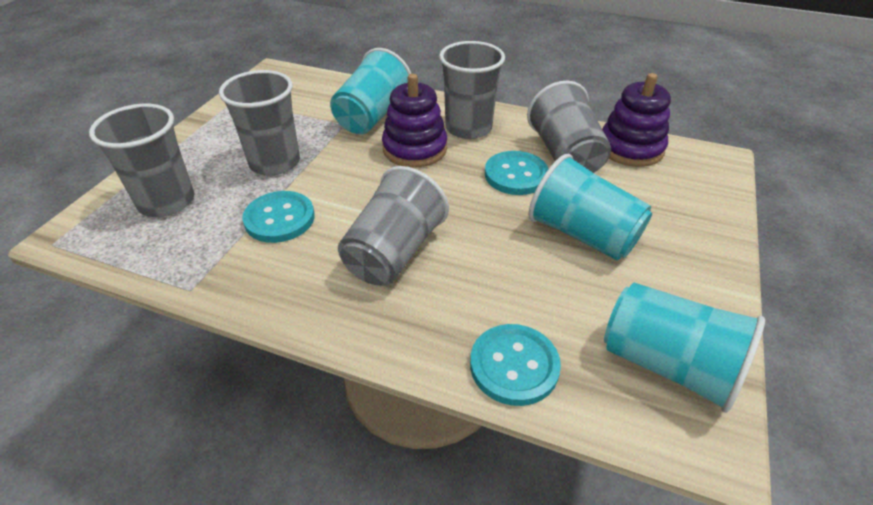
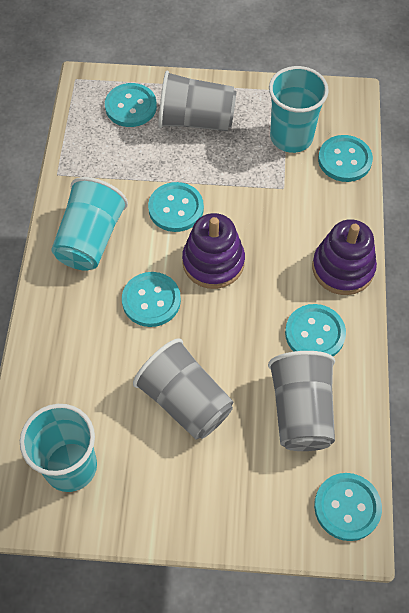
grey cup: [89,104,194,217] [219,70,300,175] [338,166,449,286] [439,41,505,139] [527,81,611,173] = 5 -> [133,338,233,440] [158,71,236,131] [268,351,335,451] = 3
turquoise button: [242,191,315,243] [470,324,561,406] [485,151,548,195] = 3 -> [105,83,157,127] [122,272,181,327] [148,182,204,232] [285,304,346,356] [314,473,382,541] [318,135,373,182] = 6

